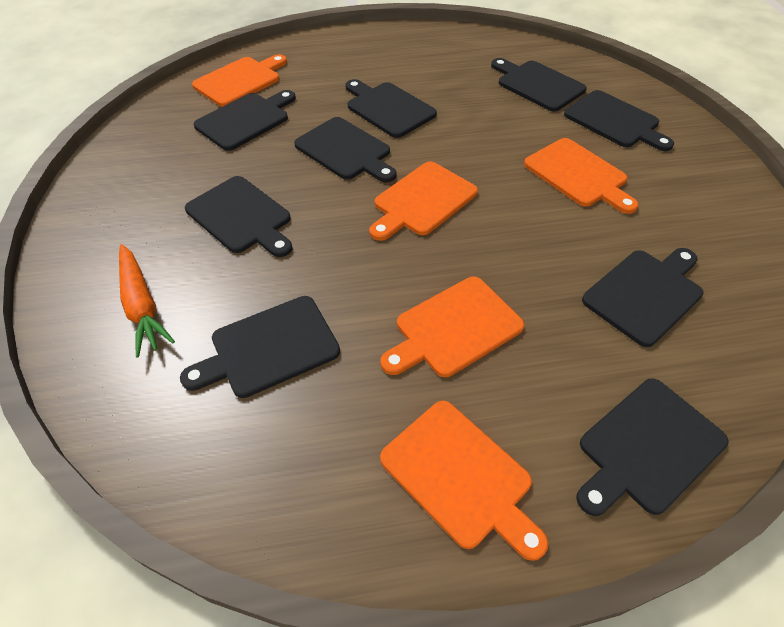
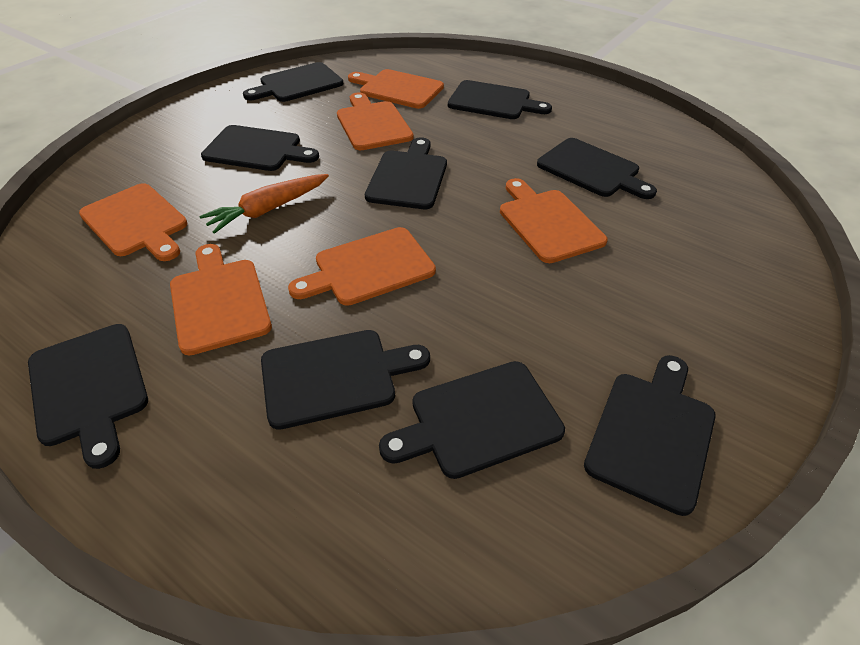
orange cutting board: [192,54,287,107] [369,161,478,241] [380,401,548,561] [381,277,524,377] [524,138,639,214] = 5 -> [79,183,187,261] [170,244,272,355] [288,227,436,306] [337,92,414,150] [348,69,444,109] [500,178,608,263] = 6

